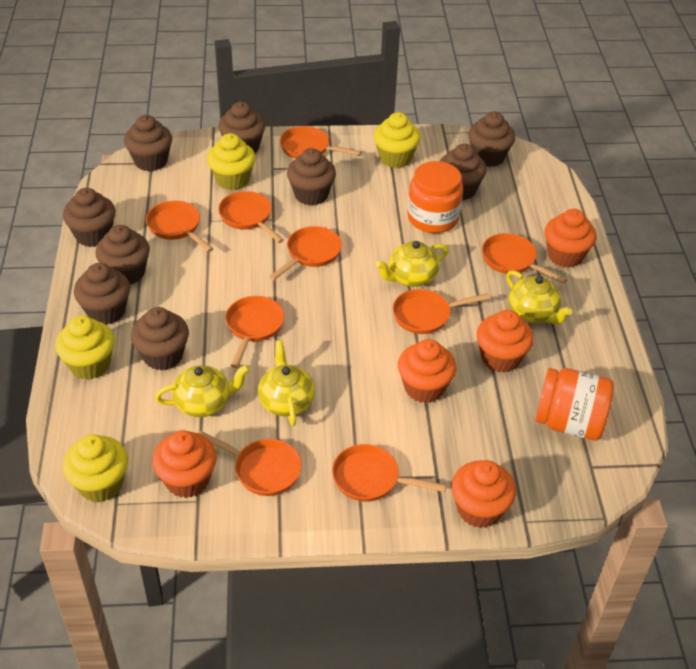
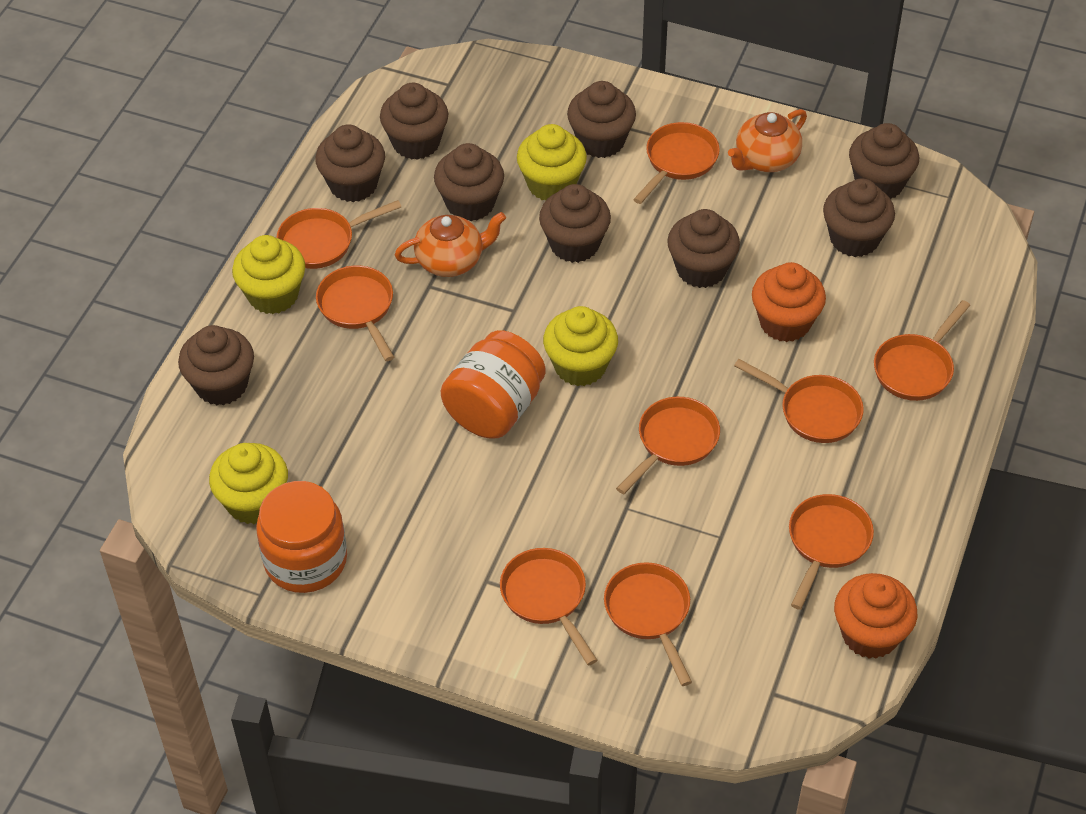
orange cupcake: [152,430,217,498] [398,339,456,403] [451,460,516,528] [477,310,534,373] [545,209,597,268] = 5 -> [752,262,826,342] [834,573,917,659] = 2
orange teapot: none = 0 -> [395,212,506,277] [728,109,807,172] = 2
yellow teapot: [155,365,250,417] [258,340,315,426] [376,241,448,287] [506,270,572,325] = 4 -> none = 0

